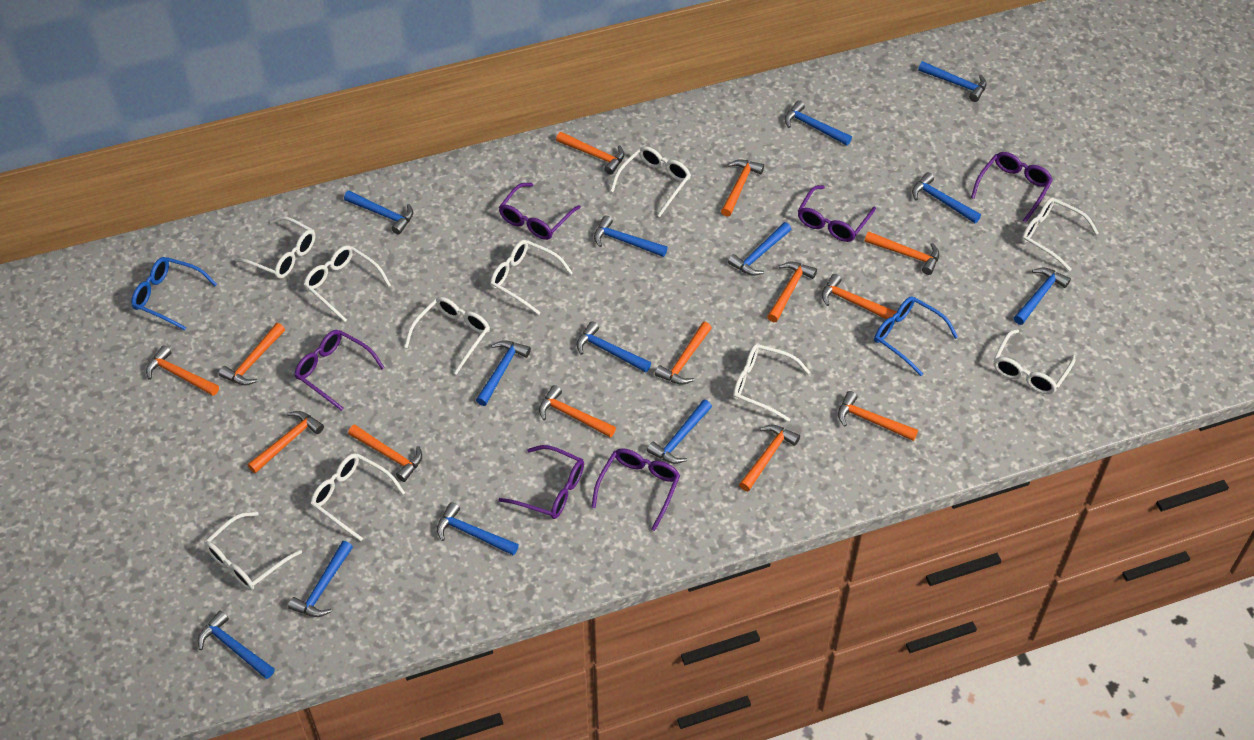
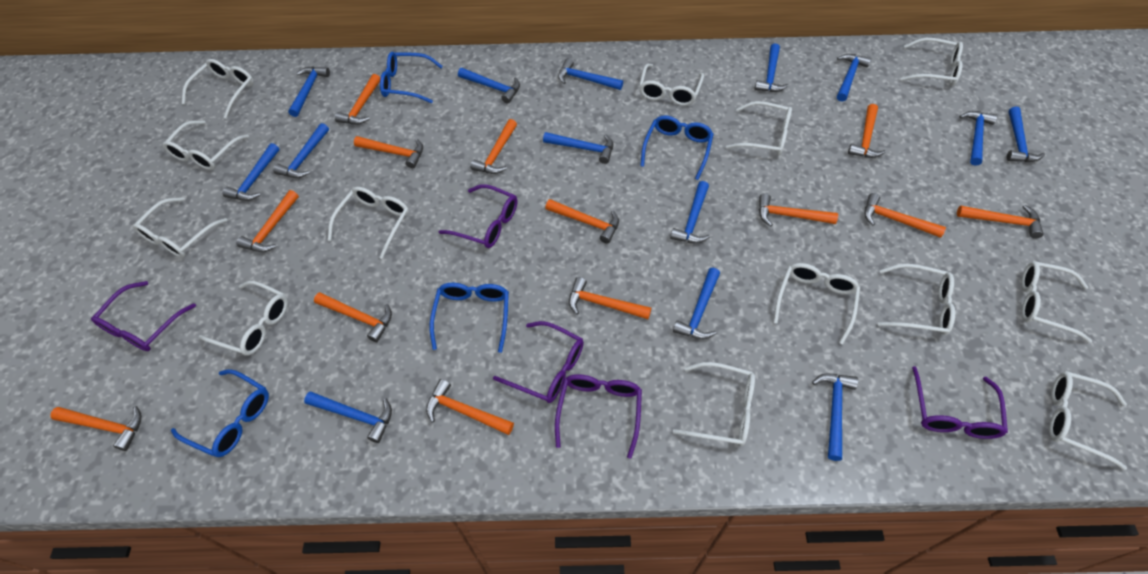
blue glasses: [131,257,217,330] [874,296,958,376] = 2 -> [171,369,269,457] [380,52,443,103] [430,283,509,353] [640,115,714,180] = 4
blue hammer: [198,610,275,679] [288,541,353,617] [344,191,413,235] [437,502,519,555] [476,340,531,406] [576,321,651,372] [594,216,668,257] [647,400,712,464] [728,222,791,276] [784,100,852,146] [912,172,981,223] [918,61,987,102] [1014,268,1071,325] = 13 -> [222,143,279,201] [273,123,329,178] [288,66,330,117] [304,392,392,443] [458,68,520,104] [543,132,613,164] [558,58,623,90] [670,181,710,243] [673,268,720,339] [754,43,789,92] [812,374,858,461] [837,54,871,102] [959,111,997,166] [1007,106,1045,162] = 14
purple glasses: [295,330,385,411] [498,445,584,519] [499,183,581,240] [591,448,680,531] [798,185,876,242] [971,152,1053,222] = 6 -> [91,281,196,351] [439,184,517,248] [493,321,584,403] [555,374,642,458] [912,366,1008,439] = 5
white glasses: [204,512,302,590] [234,216,315,279] [304,245,391,322] [311,453,405,541] [404,297,490,375] [490,240,573,315] [610,146,691,217] [733,344,810,422] [994,329,1075,394] [1021,197,1099,271] = 10 -> [132,197,228,258] [162,121,249,170] [182,59,254,118] [198,281,288,355] [328,187,409,259] [639,64,704,106] [673,362,755,446] [726,101,792,155] [773,263,860,345] [878,264,955,335] [901,38,963,86] [1021,261,1092,343] [1049,371,1127,470] = 13

